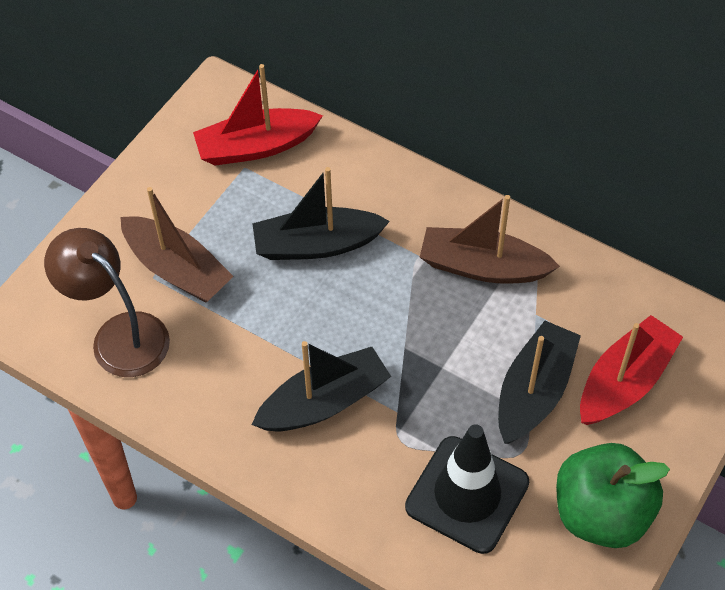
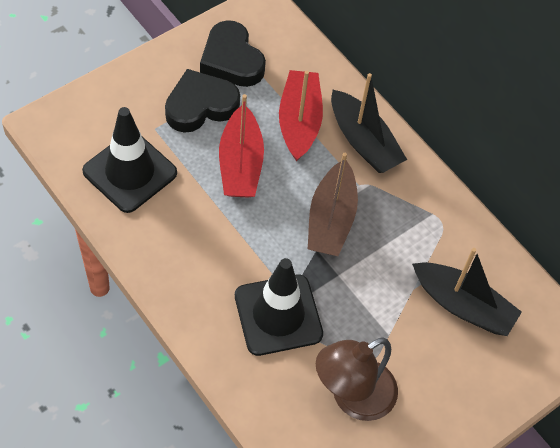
black boat: [252,167,390,260] [252,341,391,431] [498,321,581,444] = 3 -> [331,73,407,173] [412,248,522,336] = 2
black heart: none = 0 -> [165,69,240,133] [200,20,266,87] = 2
black traffic cone: [405,424,529,554] = 1 -> [82,107,177,213] [235,258,323,356] = 2
brown boat: [120,187,233,303] [420,195,560,284] = 2 -> [308,153,358,256] = 1
green apple: [556,443,670,548] = 1 -> none = 0

